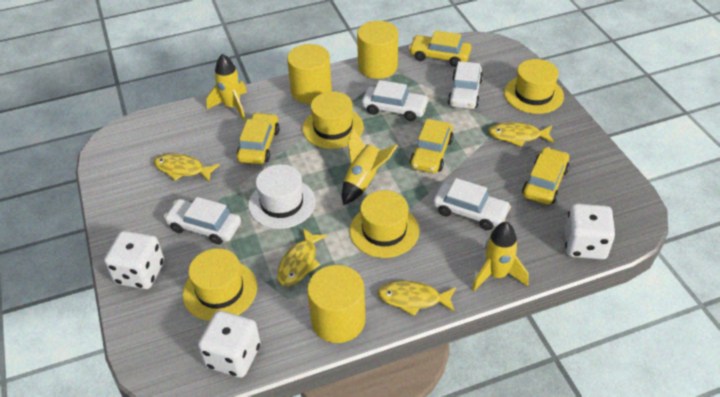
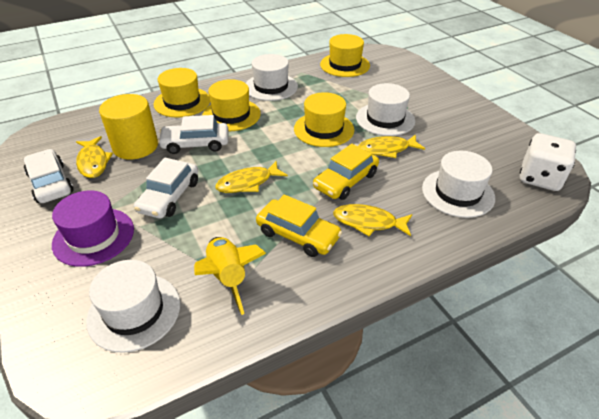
purple hat: none = 0 -> [52,191,134,267] = 1
white car: [164,197,241,245] [362,80,429,121] [433,178,511,230] [448,61,483,109] = 4 -> [24,149,74,203] [134,158,198,219] [158,115,229,154] = 3
white dice: [104,231,164,289] [198,311,261,378] [565,203,615,260] = 3 -> [520,133,576,191] = 1
white hat: [248,164,316,229] = 1 -> [86,260,180,353] [246,54,298,101] [356,83,415,136] [422,151,495,218] = 4
yellow car: [237,112,280,164] [409,30,471,67] [410,119,454,173] [522,147,570,205] = 4 -> [256,195,342,257] [313,144,379,200] = 2
yellow cylinder: [287,44,332,104] [307,265,365,343] [357,21,398,79] = 3 -> [99,94,158,160] = 1
yellow rocket: [206,54,247,121] [342,128,398,205] [472,222,529,291] = 3 -> [194,237,266,315] = 1

